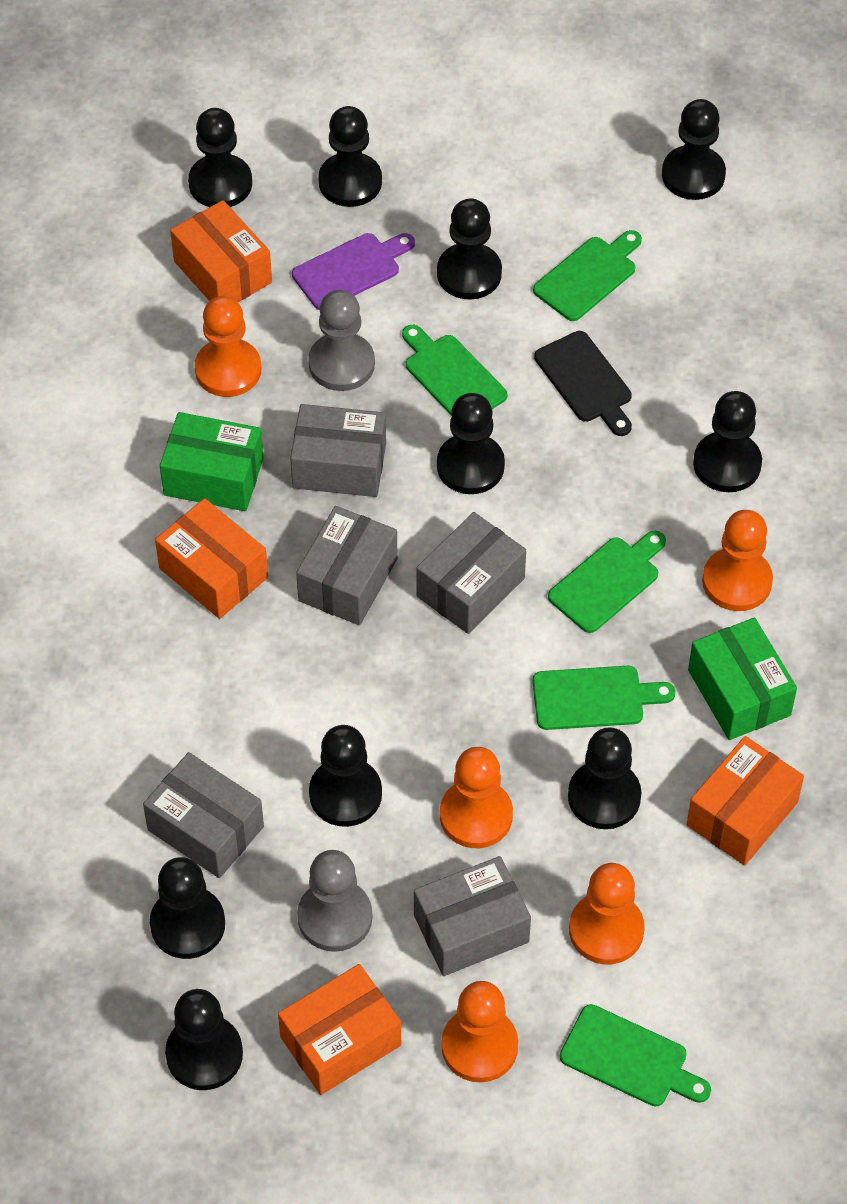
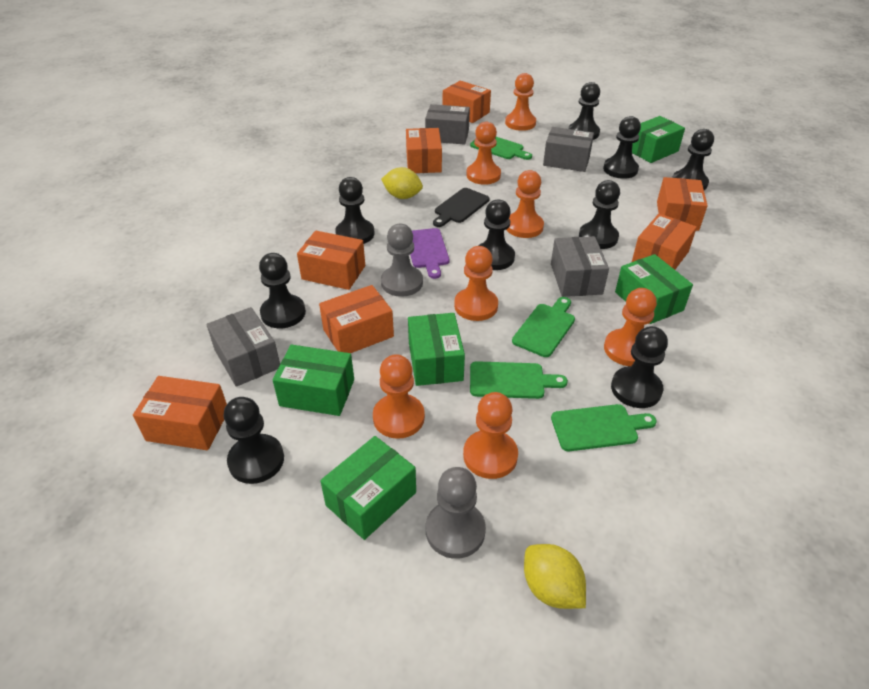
black pawn: [150,857,225,959] [165,989,243,1090] [188,108,252,207] [309,725,382,827] [318,106,382,207] [437,198,502,300] [437,393,505,494] [568,727,641,829] [662,99,726,200] [693,391,762,492] = 10 -> [224,397,284,484] [259,253,306,328] [335,177,374,244] [478,200,515,270] [568,82,600,140] [579,180,620,249] [603,116,641,179] [611,326,668,408] [672,129,714,190] = 9
green box: [160,412,264,511] [688,618,797,740] = 2 -> [273,344,354,416] [320,436,416,540] [408,313,465,386] [615,254,693,324] [632,116,685,163] = 5
green cutting board: [402,325,507,416] [533,230,642,321] [533,666,675,730] [548,531,666,633] [560,1004,711,1106] = 5 -> [470,137,532,160] [470,361,568,399] [512,297,575,357] [551,404,657,451] = 4
grey box: [143,752,264,878] [290,404,386,497] [296,506,398,625] [414,856,531,976] [416,512,526,634] = 5 -> [206,307,280,387] [425,104,470,145] [543,127,594,172] [551,236,609,297] = 4
orange box: [155,498,268,619] [170,200,272,302] [278,964,401,1095] [687,736,804,865] = 4 -> [133,376,227,450] [297,230,365,290] [319,285,394,353] [406,128,442,173] [443,81,491,123] [632,213,697,270] [657,177,708,231] = 7
orange pawn: [194,296,261,397] [440,747,513,848] [441,981,518,1082] [569,863,645,964] [702,510,773,611] = 5 -> [373,354,425,439] [454,246,498,321] [463,392,518,479] [466,122,501,185] [505,73,536,131] [506,170,544,238] [604,288,657,366] = 7
yellow lemon: none = 0 -> [381,167,423,199] [524,544,586,609] = 2

